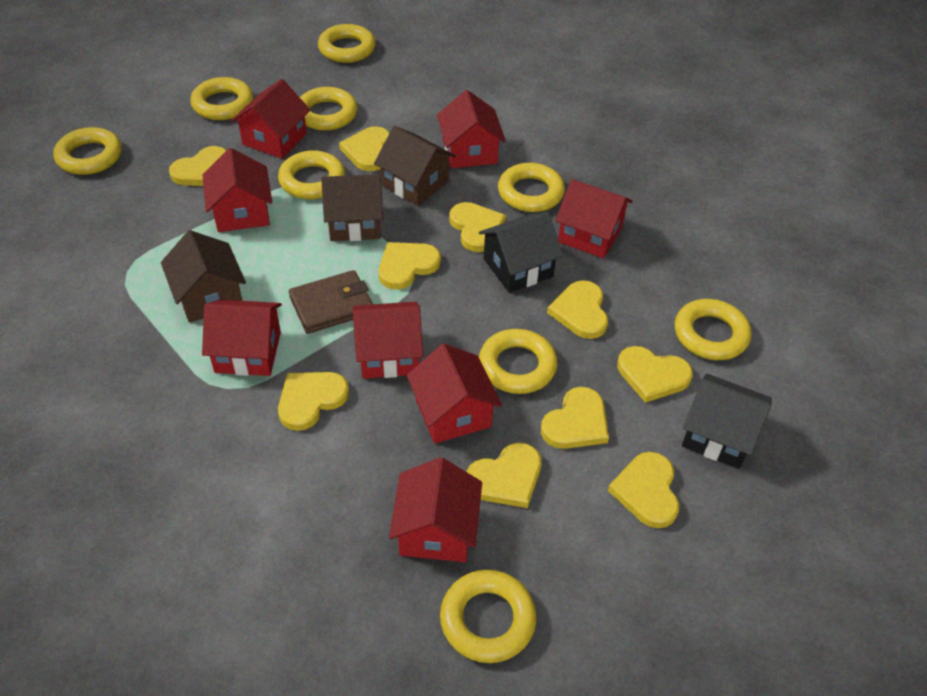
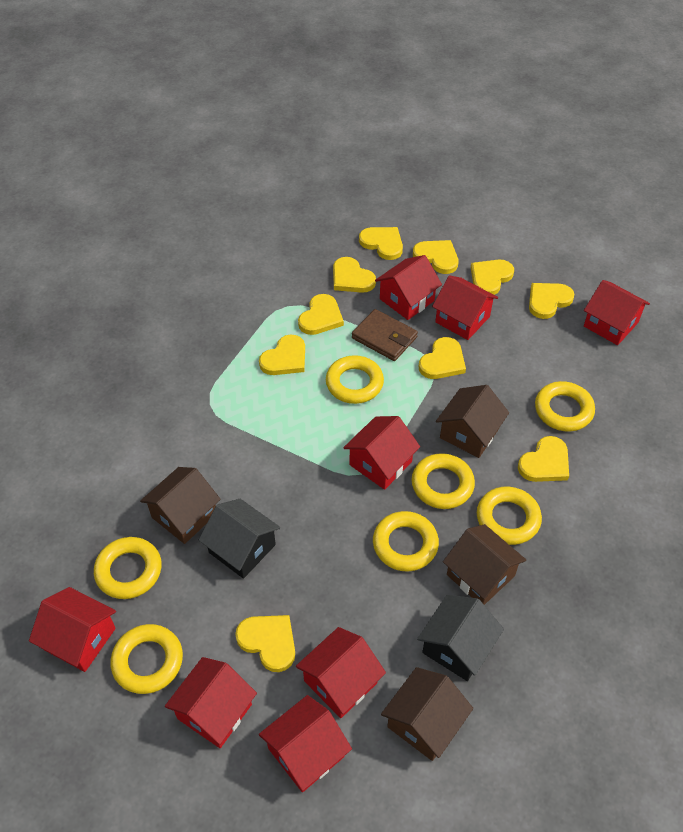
brown house: [161,230,246,323] [321,174,383,241] [374,126,456,206] = 3 -> [140,467,221,544] [381,667,473,761] [436,385,509,458] [443,524,526,605] = 4
yellow ring: [53,127,122,175] [190,77,253,120] [278,150,345,199] [300,87,357,131] [318,24,376,63] [440,570,537,663] [479,329,558,394] [498,163,565,212] [675,299,751,360] = 9 -> [94,537,162,599] [111,624,183,694] [326,355,384,404] [373,511,439,571] [412,453,475,509] [477,487,542,545] [535,381,595,432] = 7

